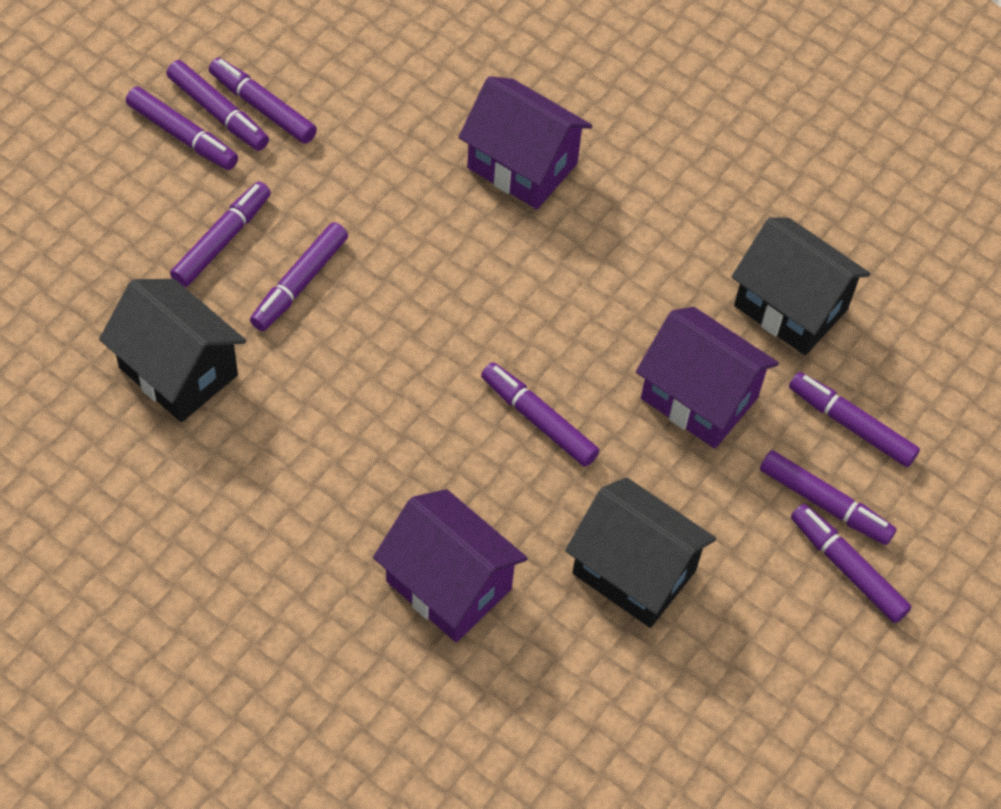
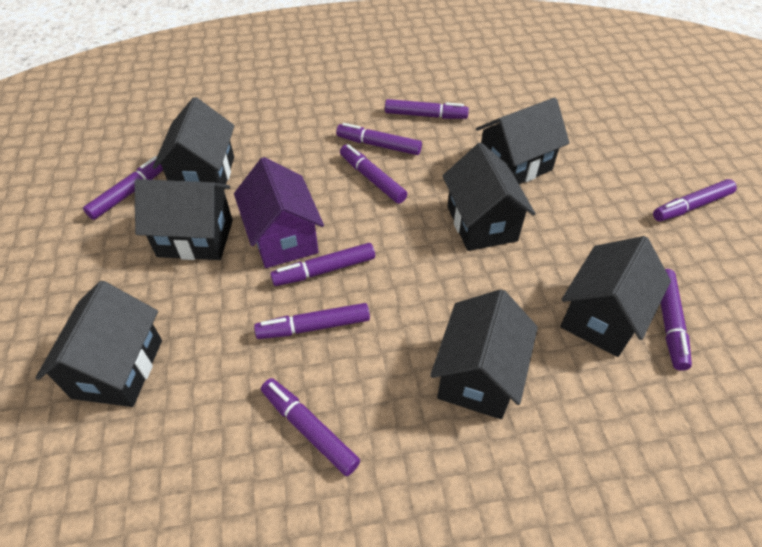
black house: [99,279,246,422] [565,477,716,628] [731,217,871,355] = 3 -> [36,281,162,407] [134,179,233,260] [153,97,235,189] [430,289,538,419] [443,143,536,251] [476,97,570,184] [560,236,671,357] = 7
purple house: [373,489,528,642] [458,76,592,209] [636,307,779,448] = 3 -> [234,157,324,268] = 1

